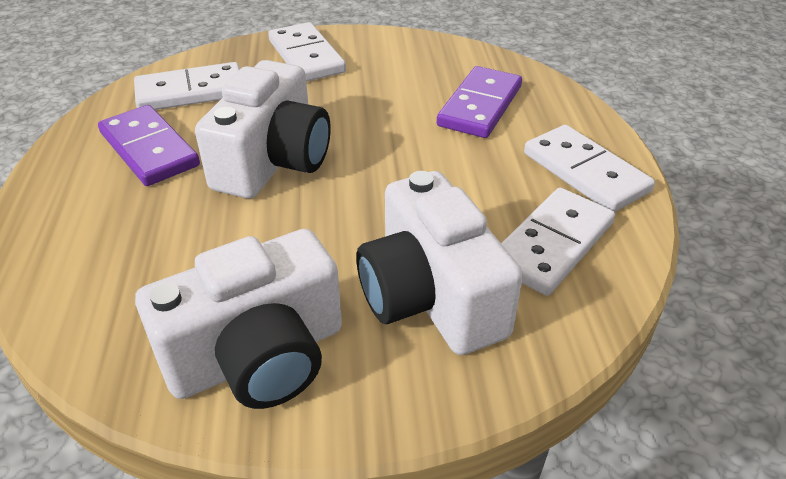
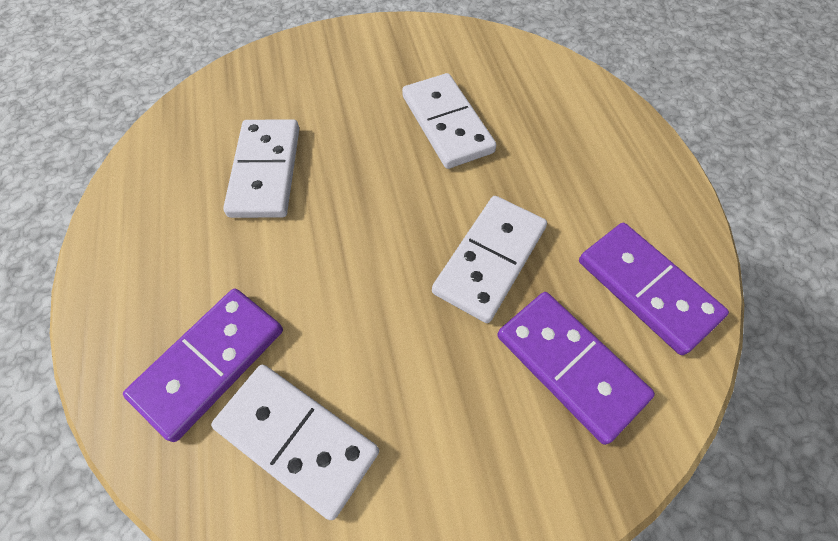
purple domino: [98,105,200,186] [437,66,522,138] = 2 -> [123,288,283,442] [497,292,655,445] [579,223,729,355] = 3
white camera: [135,229,342,409] [195,60,331,199] [357,171,523,355] = 3 -> none = 0

